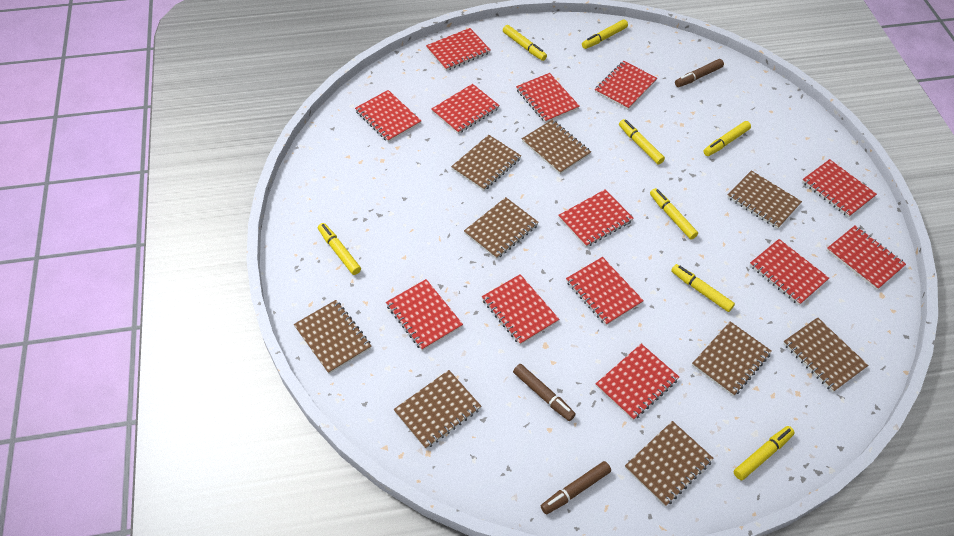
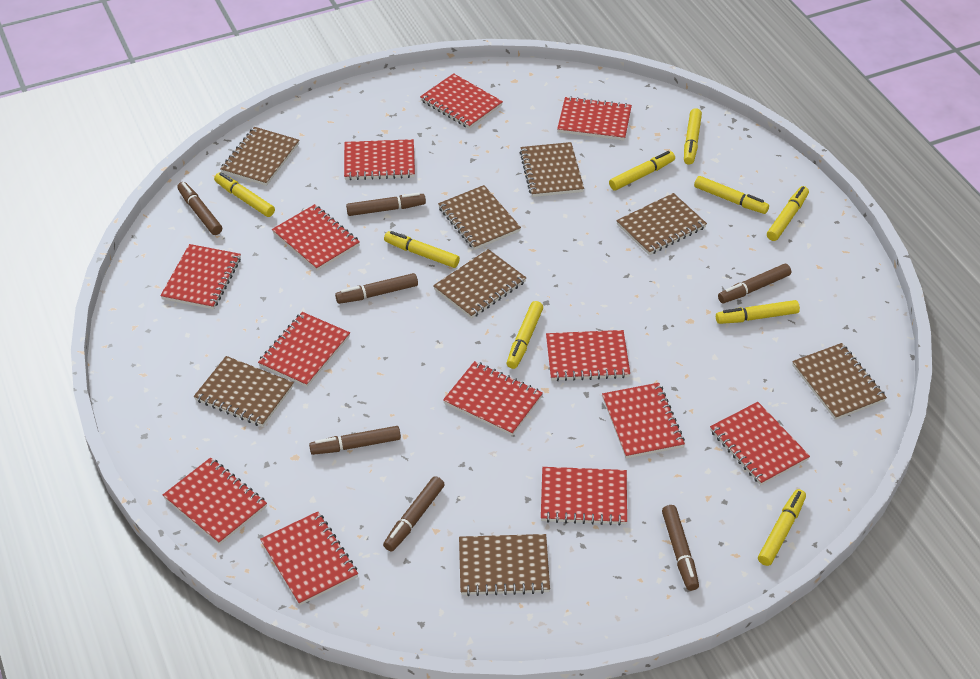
brown marker: [513,364,576,421] [541,461,611,515] [675,59,724,87] = 3 -> [177,182,222,235] [309,426,401,455] [335,273,418,304] [346,193,426,216] [383,476,445,551] [662,505,699,591] [718,264,791,303] = 7
brown notebook: [294,300,371,374] [393,370,481,449] [451,135,521,191] [464,197,539,259] [522,119,591,174] [625,421,714,506] [692,321,772,396] [727,170,802,229] [783,317,868,392] = 9 -> [194,356,294,427] [220,127,299,186] [433,249,526,319] [438,185,521,250] [459,534,550,596] [519,142,584,197] [616,193,707,255] [792,343,887,420] = 8
yellow marker: [318,223,361,275] [503,25,547,61] [582,20,628,49] [619,119,665,165] [650,188,698,240] [671,264,735,312] [703,121,751,156] [734,426,795,480] = 8 -> [214,172,275,217] [384,231,460,268] [507,301,543,369] [609,151,675,190] [684,108,702,165] [694,176,769,214] [716,300,800,324] [758,489,806,566] [767,186,809,241] = 9

